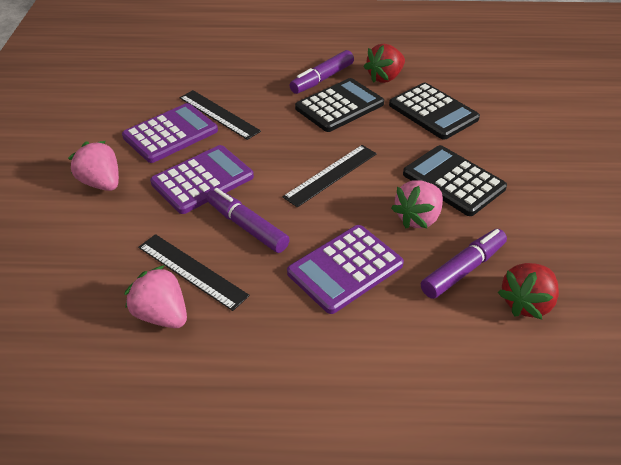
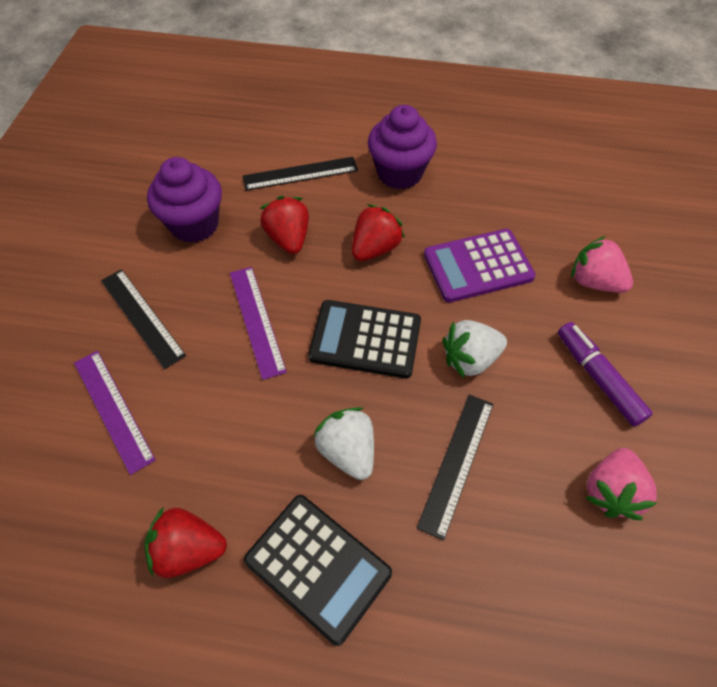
black calculator: [295,78,384,132] [389,83,480,140] [403,145,507,216] = 3 -> [244,495,392,646] [308,300,421,378] = 2
pink strawberry: [68,141,119,191] [124,265,187,328] [391,180,443,228] = 3 -> [571,236,633,293] [585,448,657,520] = 2
purple calculator: [122,103,218,163] [150,145,254,214] [287,225,404,314] = 3 -> [424,229,536,302] = 1
purple cupcake: none = 0 -> [147,157,222,243] [368,105,437,189] = 2
purple marker: [206,188,290,253] [290,50,354,94] [421,229,507,299] = 3 -> [558,322,653,427] = 1
purple ruler: none = 0 -> [74,351,156,475] [230,267,287,380] = 2
red strawberry: [364,43,405,83] [497,263,559,320] = 2 -> [144,508,227,578] [260,196,309,254] [352,204,405,261] = 3
white strawberry: none = 0 -> [313,407,374,480] [442,320,507,379] = 2

